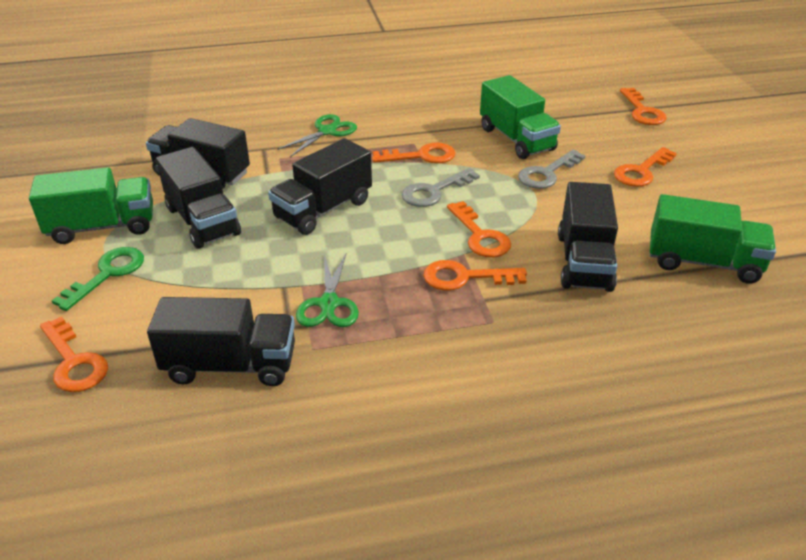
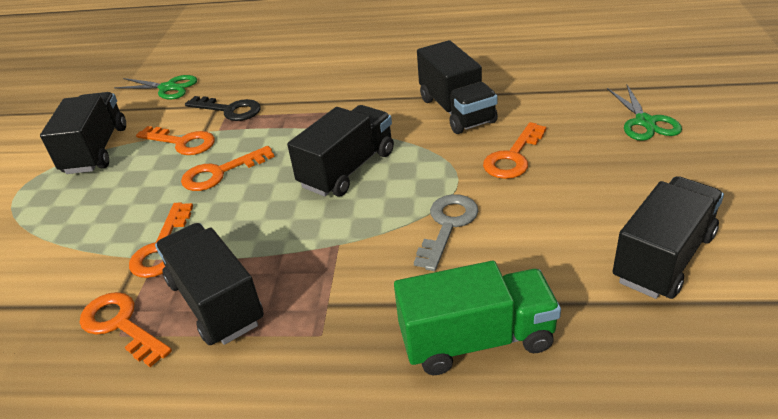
black key: none = 0 -> [185,96,261,121] = 1
green key: [52,247,144,311] = 1 -> none = 0
green truck: [29,167,153,244] [480,75,561,159] [650,194,776,284] = 3 -> [394,261,561,375] = 1
grey key: [402,168,480,207] [518,149,585,189] = 2 -> [414,194,478,271] = 1
orange key: [40,316,108,392] [372,142,455,163] [424,260,527,291] [447,201,511,257] [614,147,677,187] [620,88,667,125] = 6 -> [80,292,172,367] [129,202,193,278] [136,126,215,155] [181,146,275,191] [483,122,546,179] = 5

